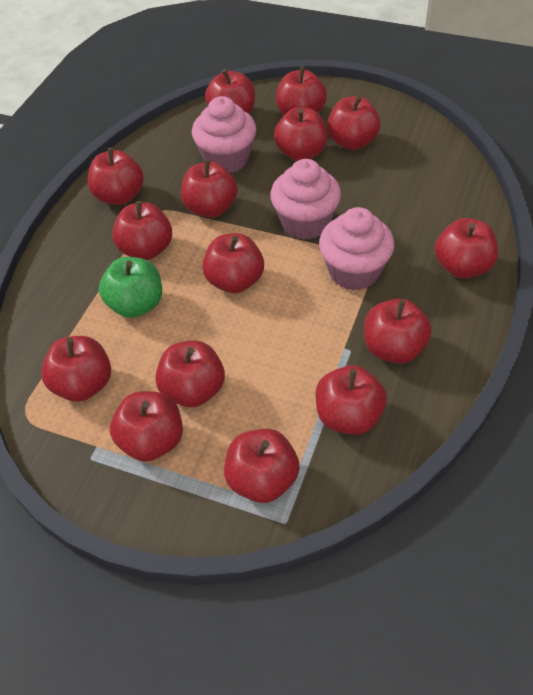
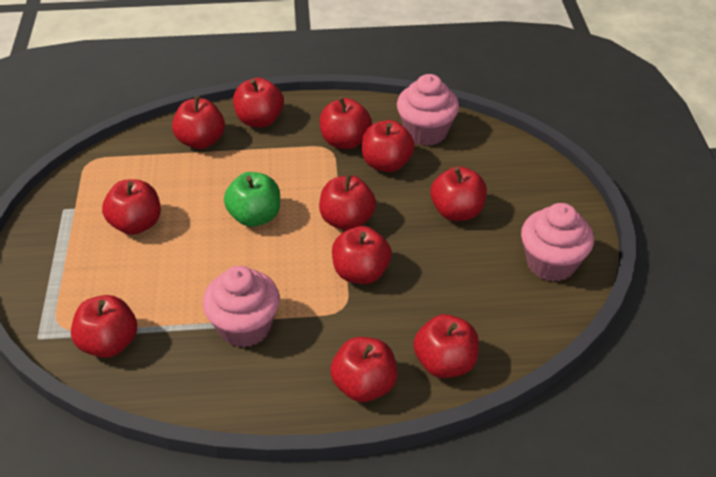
red apple: [41,336,111,402] [88,148,144,205] [110,391,183,462] [112,201,172,260] [155,341,225,407] [181,159,238,218] [202,233,264,293] [205,69,255,114] [224,429,300,503] [274,107,327,161] [276,66,327,115] [315,365,387,435] [327,95,381,150] [364,298,432,364] [435,218,498,279] = 15 -> [71,295,137,358] [102,180,161,235] [172,96,225,149] [233,78,284,127] [319,174,376,230] [320,97,371,149] [330,337,397,402] [332,226,392,284] [362,120,415,172] [414,314,479,378] [431,166,487,221] = 11

